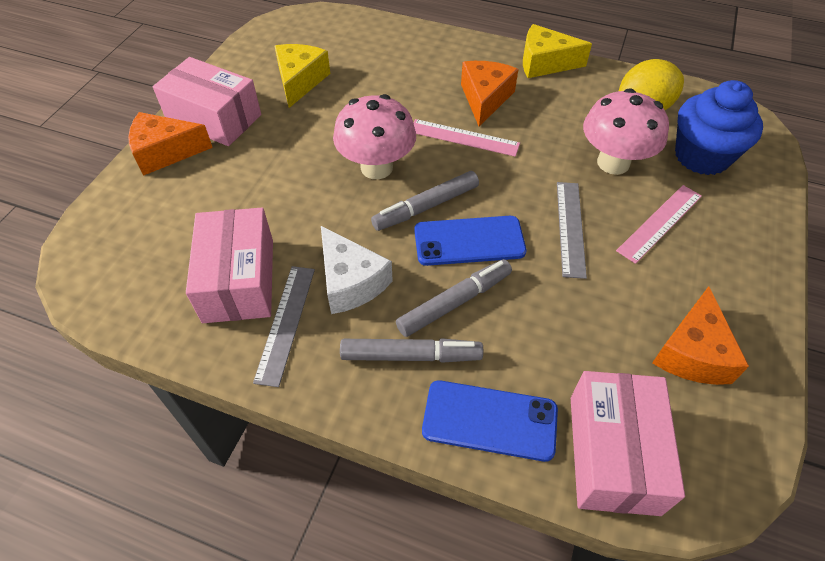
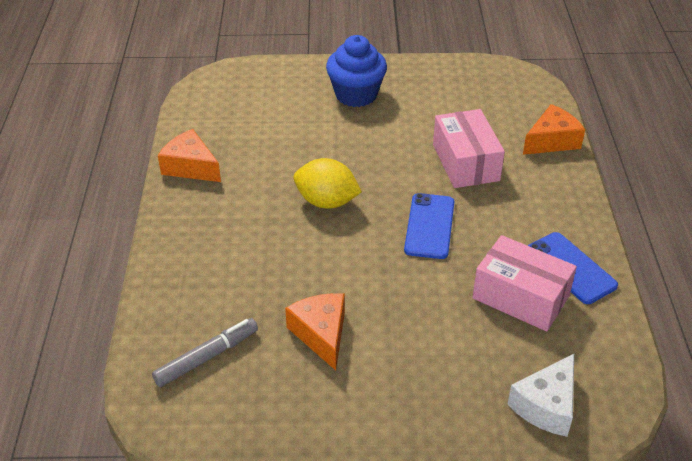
grey marker: [340,338,483,363] [371,171,479,231] [396,259,512,337] = 3 -> [152,318,258,387] = 1
grey ruler: [253,266,315,387] [557,182,587,279] = 2 -> none = 0
pink box: [153,57,261,146] [186,208,273,323] [571,371,685,516] = 3 -> [433,109,505,188] [472,235,577,331] = 2
pink mushroom: [333,94,416,179] [583,88,669,175] = 2 -> none = 0
pink ruler: [414,119,520,157] [616,185,702,264] = 2 -> none = 0
yellow cheese: [274,44,330,108] [523,24,592,78] = 2 -> none = 0

